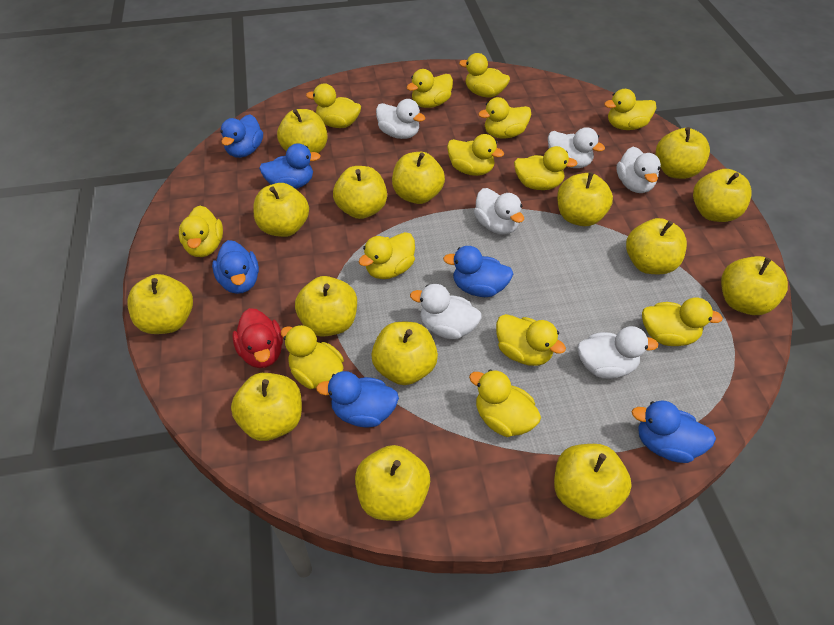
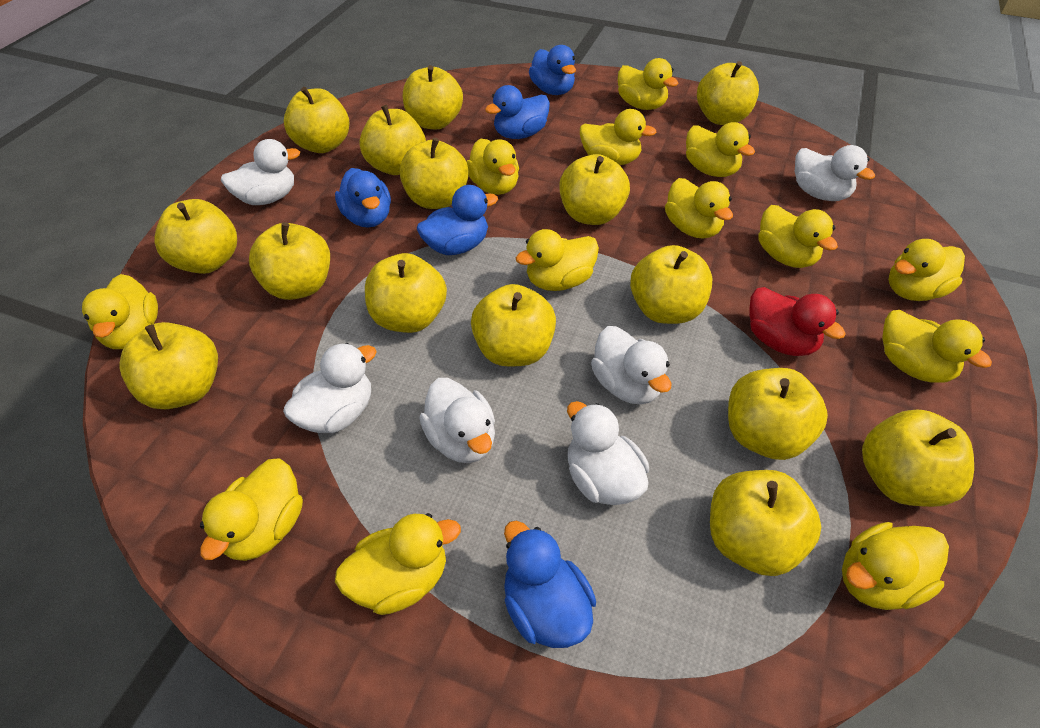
blue duck: [212,240,259,294] [221,114,263,158] [259,143,320,189] [316,371,399,427] [443,246,513,297] [631,400,716,463] = 6 -> [335,168,391,228] [417,185,498,255] [485,85,550,139] [504,521,596,648] [529,45,576,95] = 5

